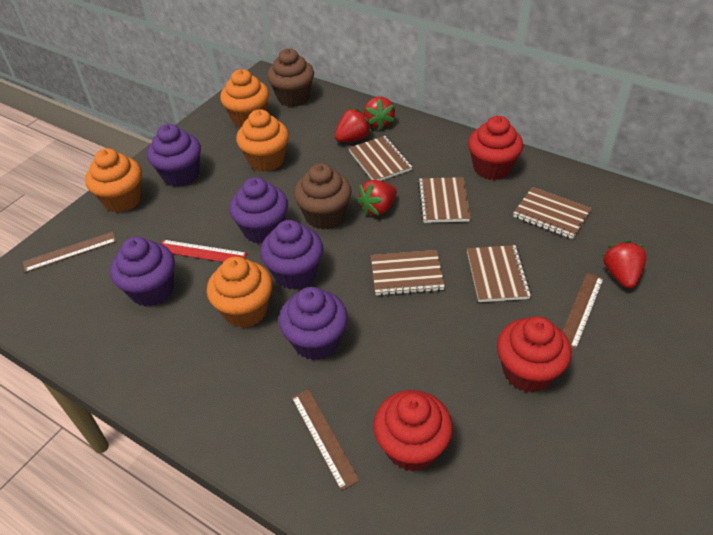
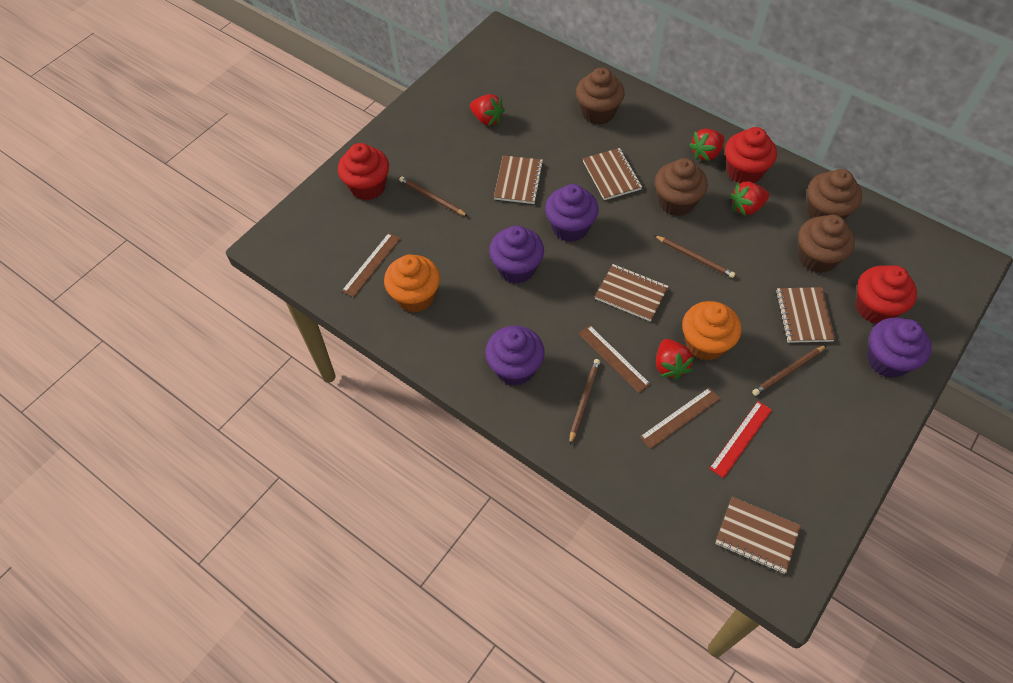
brown cupcake: [267,48,314,107] [294,163,352,230] = 2 -> [576,68,625,125] [655,158,708,216] [798,215,855,273] [807,169,862,219] = 4
brown pencil: none = 0 -> [399,177,468,216] [569,359,600,445] [654,235,735,278] [752,345,827,396] = 4
orange cupcake: [85,148,142,213] [207,256,273,328] [220,69,269,127] [236,109,289,172] = 4 -> [384,254,440,313] [682,301,741,361] = 2
purple cupcake: [110,237,175,306] [147,124,201,187] [229,177,288,244] [260,220,323,290] [279,287,348,360] = 5 -> [485,325,545,386] [489,225,544,284] [545,184,599,242] [867,318,931,378] = 4

